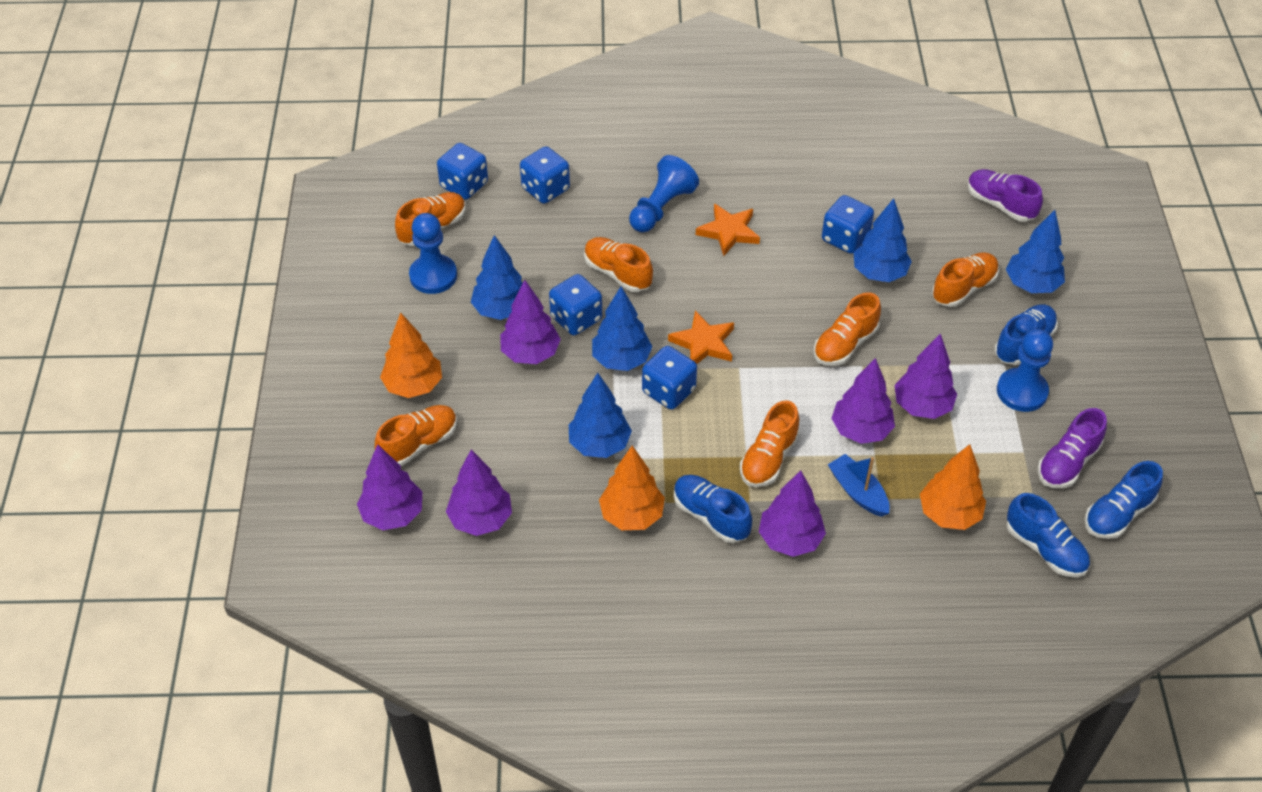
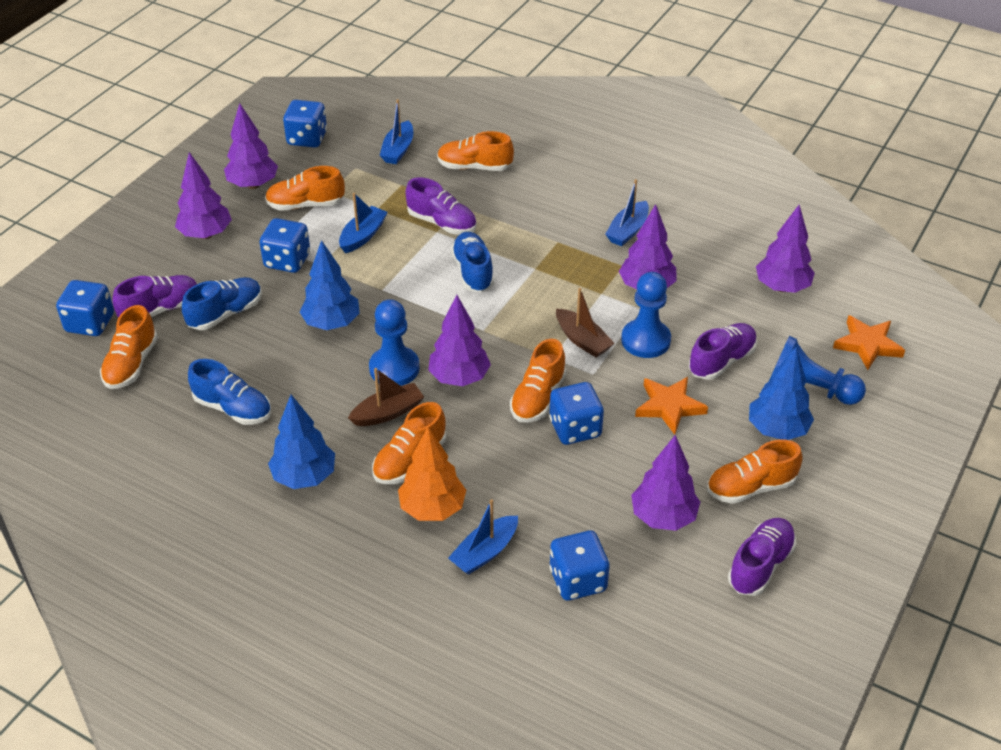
blue boat: [828,454,890,517] = 1 -> [339,193,388,253] [379,99,413,164] [448,499,518,575] [605,179,649,246] = 4
blue shoe: [674,475,752,543] [994,304,1058,365] [1006,493,1090,577] [1085,461,1163,539] = 4 -> [182,277,262,330] [188,359,271,425] [451,232,494,293] = 3
blue tree: [471,235,523,320] [569,373,632,458] [592,287,653,371] [854,198,912,282] [1006,210,1065,293] = 5 -> [268,395,335,489] [300,240,360,330] [749,347,814,440] = 3
brown boat: none = 0 -> [348,368,424,426] [556,288,615,357] = 2
orange tree: [380,313,442,398] [599,446,665,530] [920,444,986,530] = 3 -> [398,427,466,521] = 1
purple shoe: [968,169,1043,222] [1038,408,1107,488] = 2 -> [112,275,197,318] [406,177,476,235] [689,323,757,380] [728,518,796,596] = 4

